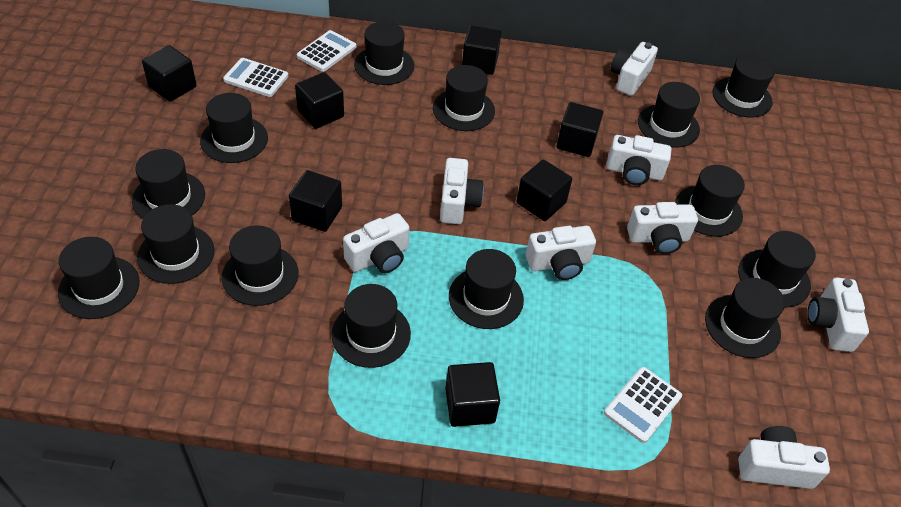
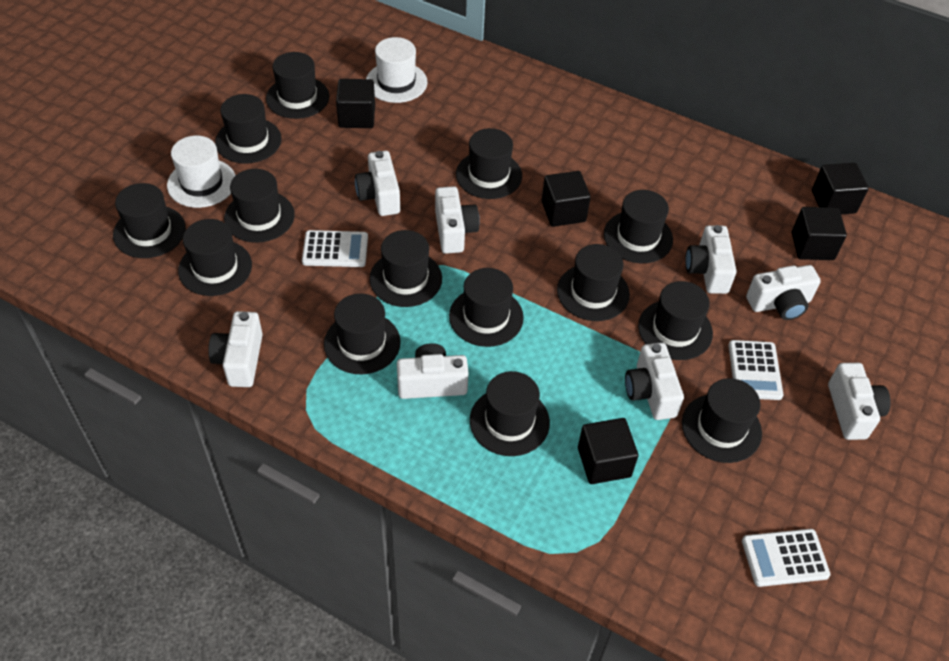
black cube: [142,45,197,102] [289,170,342,232] [295,72,344,129] [445,362,500,427] [462,25,501,75] [516,160,572,221] [557,102,603,157] = 7 -> [336,79,375,128] [542,171,591,227] [578,418,638,484] [792,207,847,260] [812,163,869,214] = 5
white hat: none = 0 -> [167,136,236,208] [366,37,427,103] = 2

